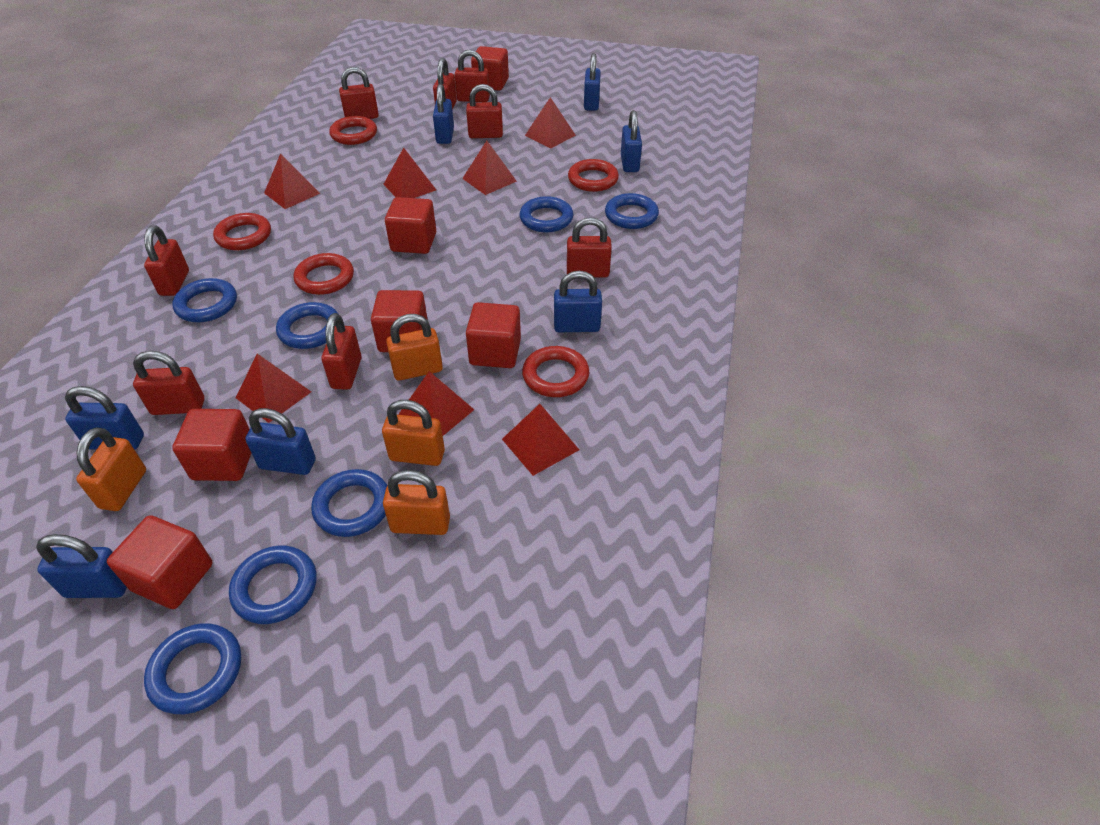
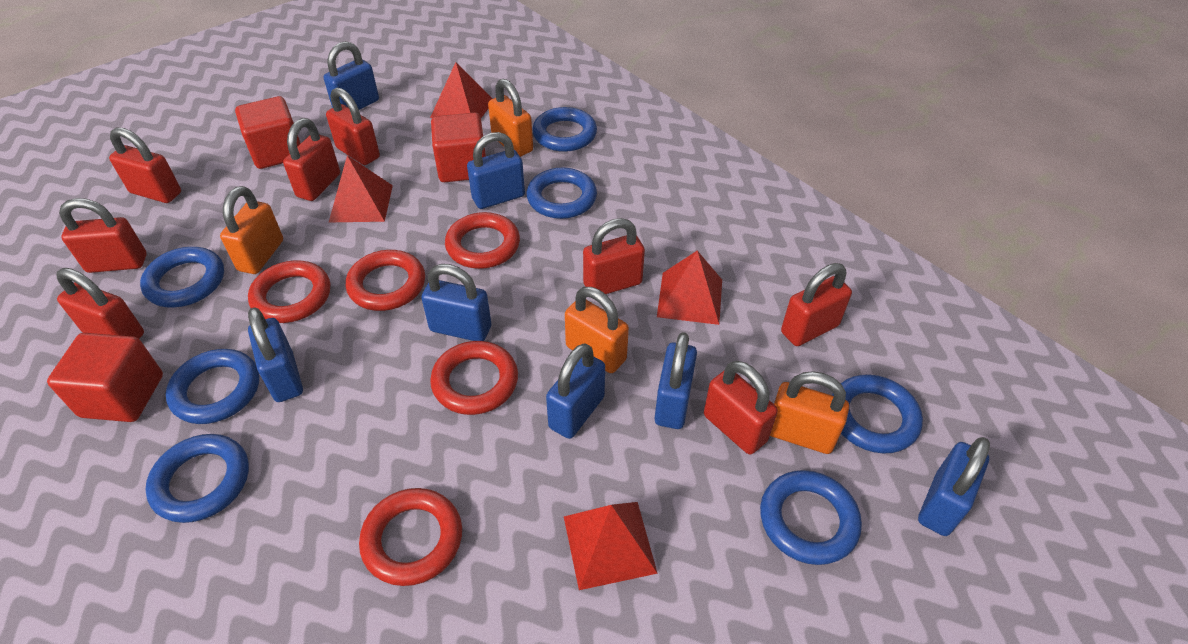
red cube: [107,515,213,609] [172,409,251,481] [371,290,428,352] [385,197,436,254] [466,302,521,368] [471,46,509,90] = 6 -> [47,333,163,422] [235,96,301,169] [431,113,486,182] = 3
red pyramid: [236,354,311,423] [264,153,320,209] [383,148,436,198] [398,371,474,436] [462,141,517,195] [502,404,579,476] [525,97,576,149] = 7 -> [329,155,393,222] [430,62,492,118] [564,502,658,590] [657,251,722,325] = 4

